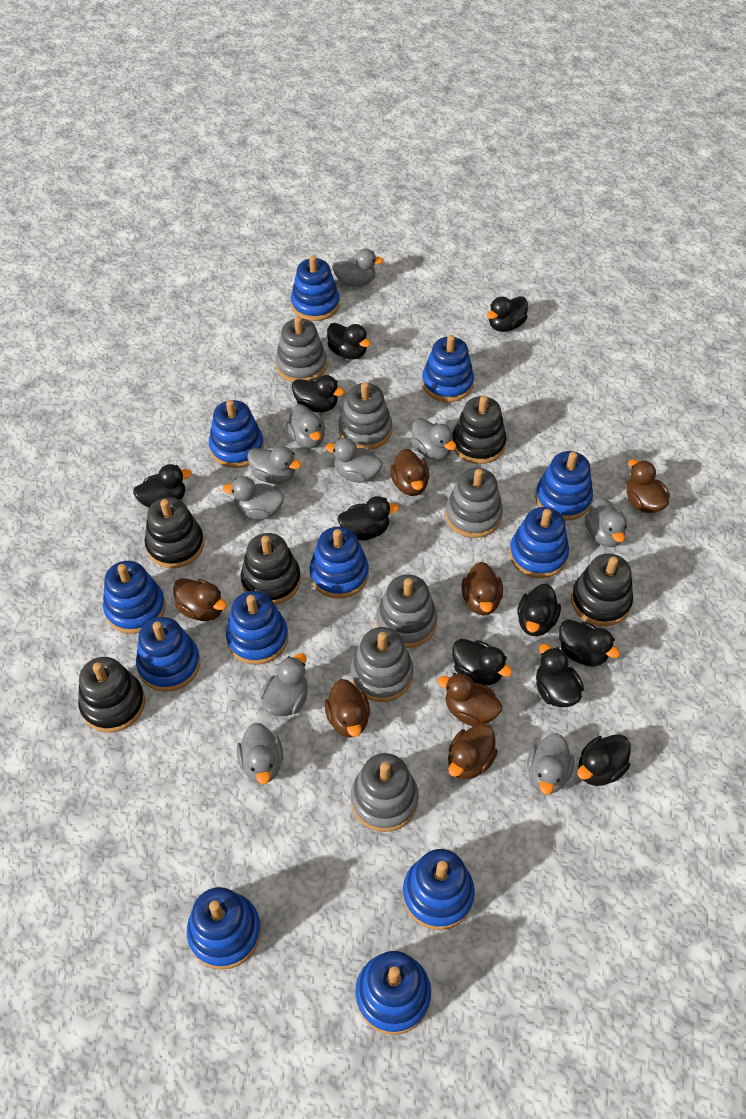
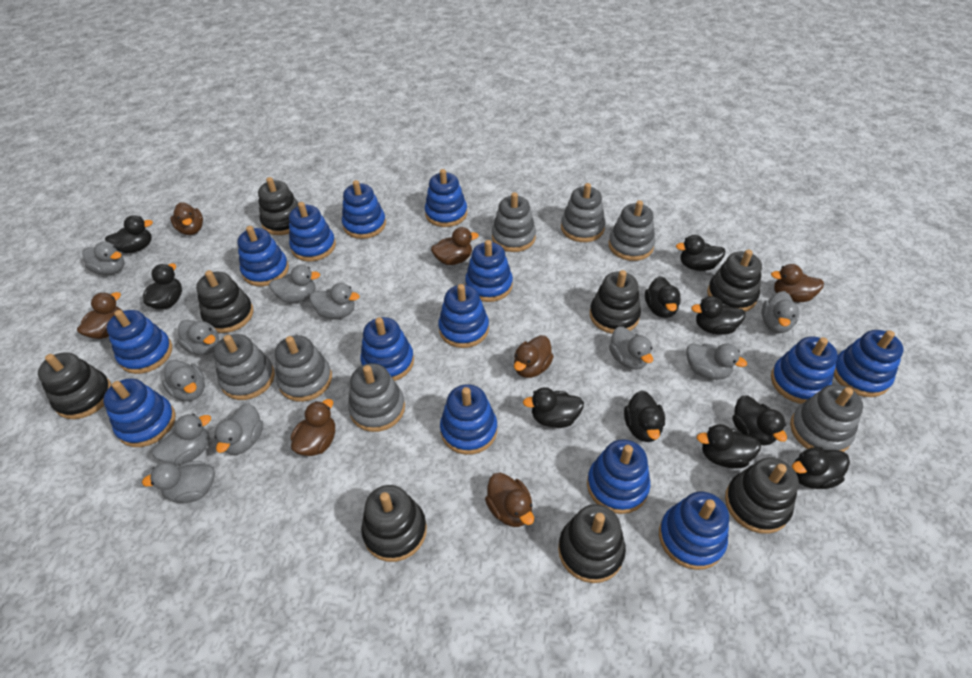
black stacking toy: [78,657,145,733] [145,497,204,568] [241,533,301,605] [452,396,507,464] [571,553,633,626] = 5 -> [38,352,112,419] [196,270,254,333] [258,177,298,235] [361,485,427,562] [558,504,626,583] [590,270,641,334] [707,250,762,312] [725,458,799,534] = 8
blue stacking toy: [103,561,166,634] [136,617,200,692] [187,887,261,970] [209,400,264,468] [226,591,288,665] [291,255,340,321] [309,527,369,599] [355,951,431,1035] [403,849,475,930] [422,335,474,402] [509,507,569,578] [535,451,593,521] = 12 -> [103,378,175,447] [106,310,172,374] [237,226,289,286] [289,202,336,261] [342,180,386,239] [361,317,414,381] [425,169,467,227] [438,284,489,348] [440,384,497,455] [465,240,513,302] [587,439,650,514] [659,492,729,570] [771,337,838,404] [834,330,904,397] = 14
grey duck: [223,476,284,520] [237,723,283,784] [247,446,301,484] [260,653,308,717] [286,404,325,448] [325,438,383,483] [332,248,384,287] [411,418,456,460] [527,733,574,794] [585,497,627,547] = 10 -> [82,241,125,275] [142,461,215,503] [152,414,211,466] [162,360,205,401] [178,320,219,355] [214,403,263,455] [269,265,320,303] [310,283,360,319] [609,326,653,370] [686,344,747,380] [762,291,799,333] = 11
grey stacking toy: [275,316,327,382] [339,382,392,450] [350,627,414,702] [351,753,419,832] [376,575,437,648] [445,468,503,538] = 6 -> [214,334,275,400] [275,335,332,402] [348,363,405,432] [492,192,536,252] [561,183,605,242] [609,200,655,261] [790,384,863,452] = 7

